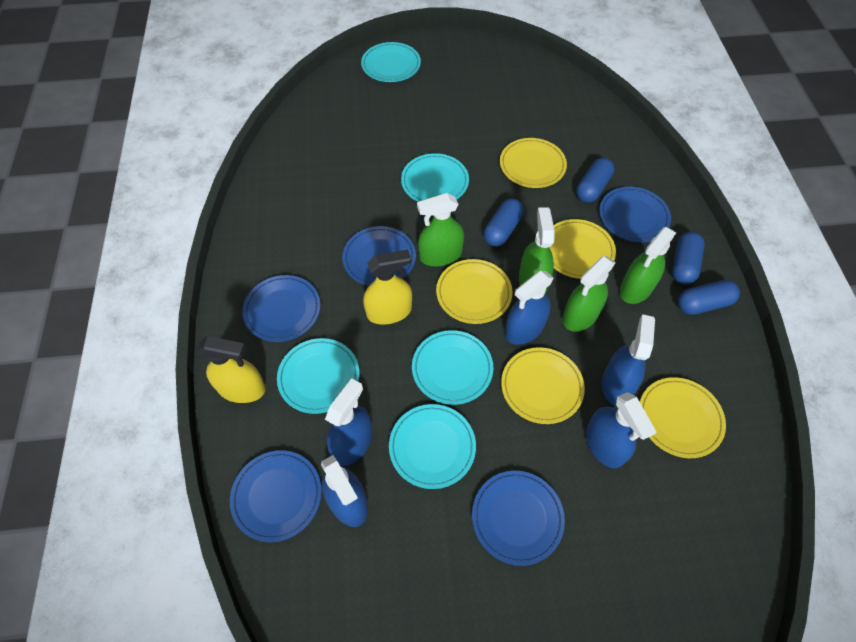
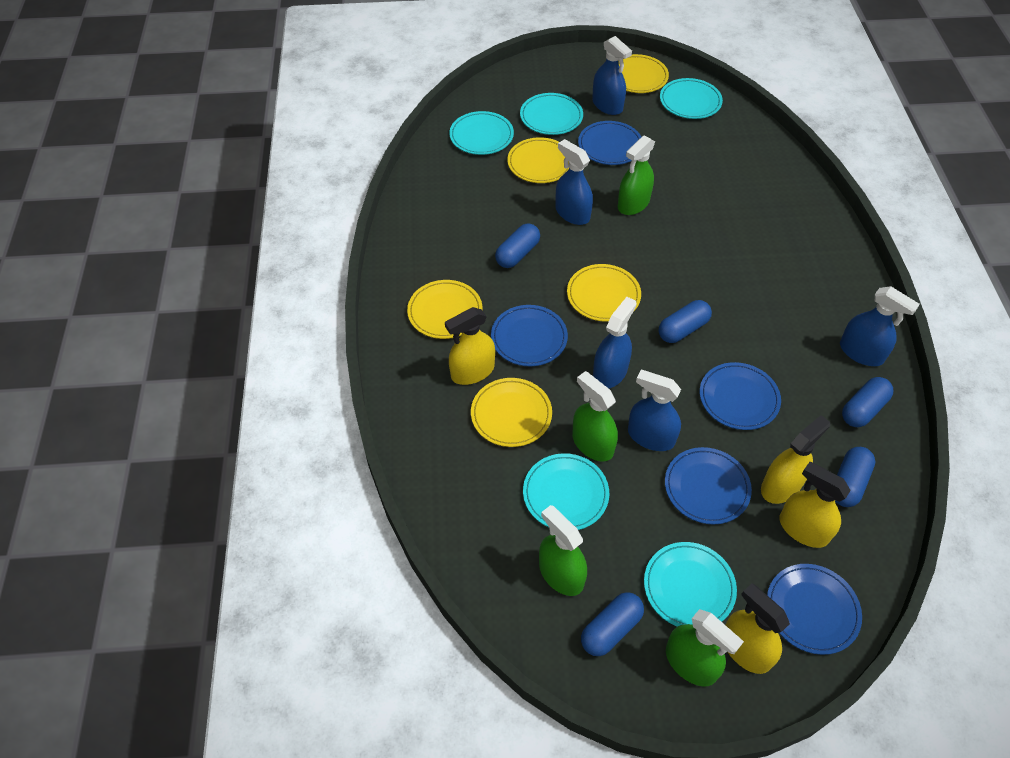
blue capsule: [484,198,524,246] [576,158,614,203] [672,232,705,284] [678,280,740,315] = 4 -> [495,223,540,268] [581,592,644,656] [659,300,712,343] [835,447,876,507] [842,377,893,427] = 5
yellow spray bottle: [197,336,266,403] [363,250,412,325] = 2 -> [445,307,495,385] [725,584,790,674] [761,415,830,504] [779,462,851,548] = 4

